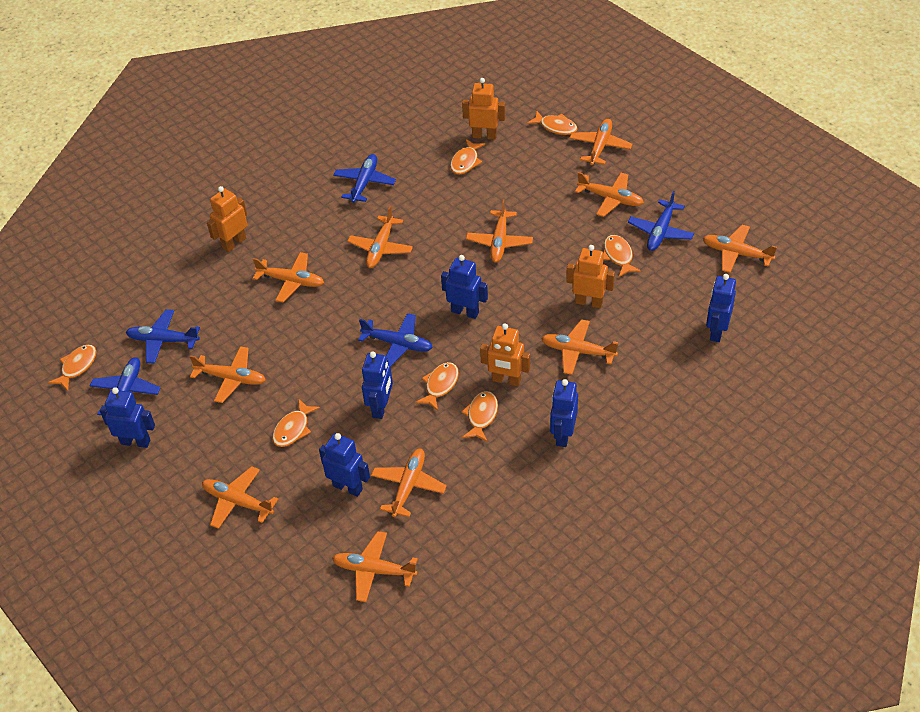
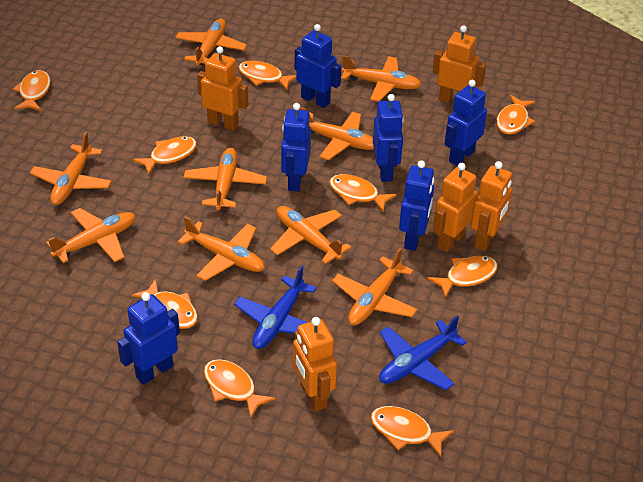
blue plane: [90,357,160,415] [126,309,200,364] [333,154,396,203] [358,313,433,366] [628,191,694,251] = 5 -> [234,266,317,349] [379,315,467,390] = 2
orange fish: [48,345,96,391] [272,399,320,447] [415,362,459,411] [450,139,485,174] [462,391,498,442] [527,110,578,135] [603,235,641,277] = 7 -> [13,70,51,111] [132,279,198,329] [133,136,197,175] [204,359,275,419] [238,61,296,90] [329,174,397,212] [370,406,454,457] [427,256,498,298] [496,95,535,135] = 9
orange plane: [189,346,266,403] [202,466,278,529] [253,252,324,302] [332,531,418,602] [347,206,413,268] [371,449,447,517] [466,200,533,263] [541,319,618,375] [570,119,632,165] [575,172,644,217] [703,225,777,273] = 11 -> [30,132,112,205] [46,208,136,263] [175,19,247,66] [178,216,265,281] [184,148,267,210] [270,206,351,264] [299,107,374,160] [332,248,417,325] [341,55,422,102] = 9
orange robot: [207,186,247,252] [462,78,505,139] [480,323,530,386] [566,245,615,308] = 4 -> [197,47,248,130] [293,317,337,411] [433,25,486,103] [433,163,478,252] [471,161,512,251] = 5

